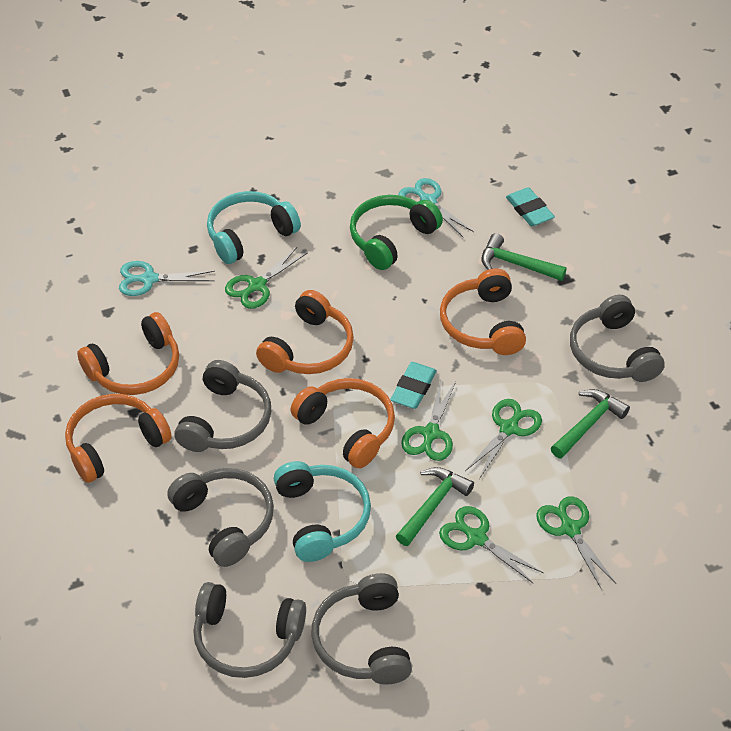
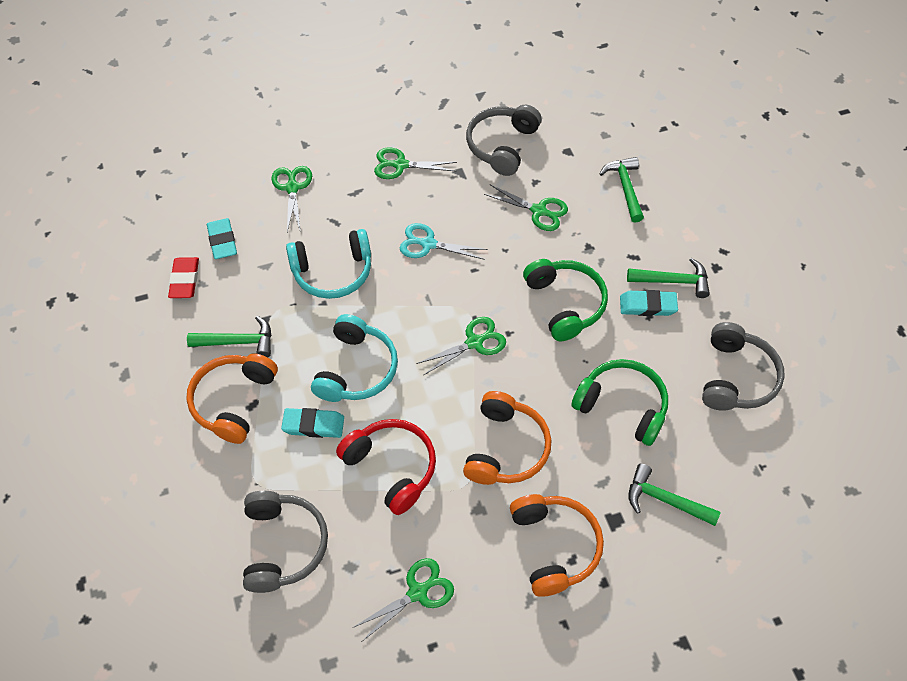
green hammer: [396,467,474,546] [482,233,566,281] [551,389,630,459] = 3 -> [187,316,272,357] [599,157,644,223] [627,258,710,298] [628,464,721,526] = 4
green headphones: [350,195,443,270] = 1 -> [523,259,608,342] [571,359,668,446] = 2
grey headphones: [167,468,274,567] [174,360,271,452] [193,582,306,678] [311,573,412,685] [570,295,665,382] = 5 -> [243,491,328,593] [466,105,541,176] [702,322,785,411] = 3
orange headphones: [65,394,172,483] [77,312,179,395] [256,290,354,374] [291,378,395,468] [440,268,526,355] = 5 -> [186,353,278,444] [463,391,551,485] [510,494,604,597] = 3
red eraser: none = 0 -> [168,257,199,298] = 1
red headphones: none = 0 -> [336,419,436,515] = 1
turquoise eraser: [390,362,437,409] [506,187,555,226] = 2 -> [207,218,237,259] [281,408,344,438] [620,290,678,316] = 3
turquoise scissors: [119,261,215,296] [399,178,474,238] = 2 -> [399,223,488,260] = 1

